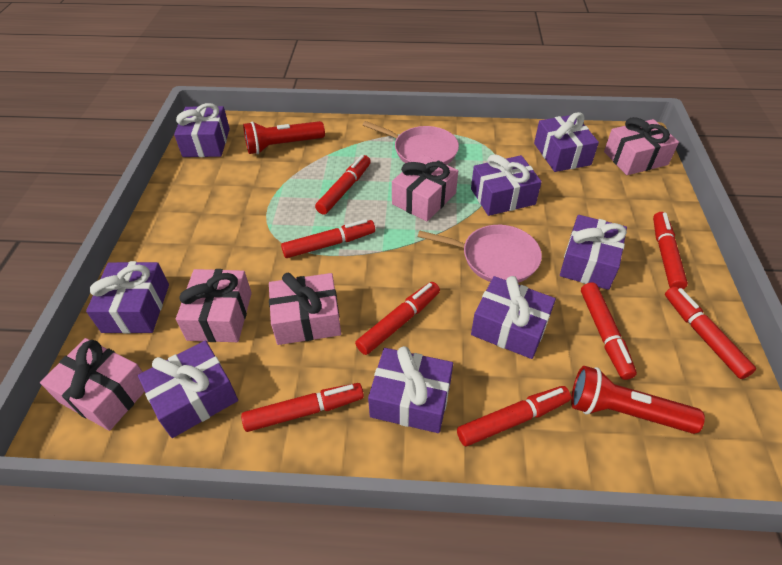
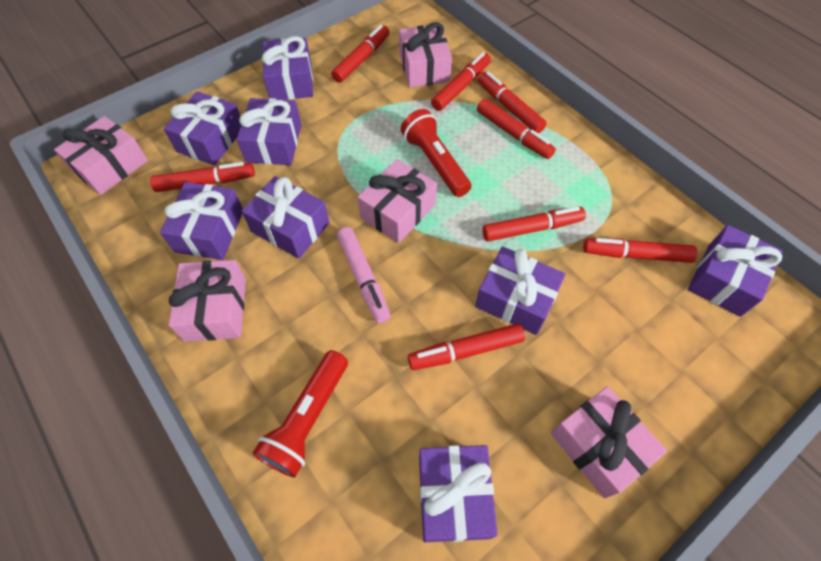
pink marker: none = 0 -> [337,227,390,323] = 1
pink pan: [363,121,459,165] [418,225,542,283] = 2 -> none = 0

